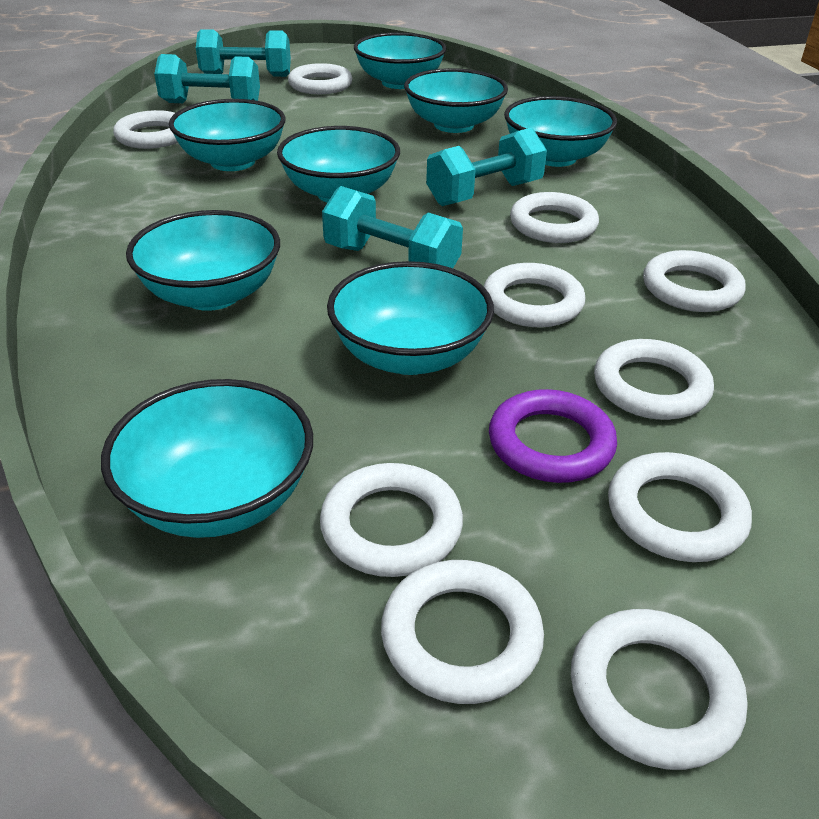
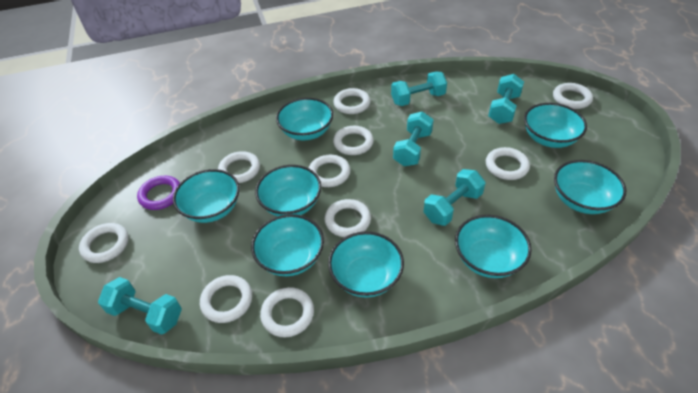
turquoise dumbbell: [154,54,260,103] [196,29,291,77] [322,186,463,268] [426,128,547,206] = 4 -> [98,277,182,335] [391,71,447,106] [393,111,434,166] [423,169,485,226] [488,74,524,124] = 5

